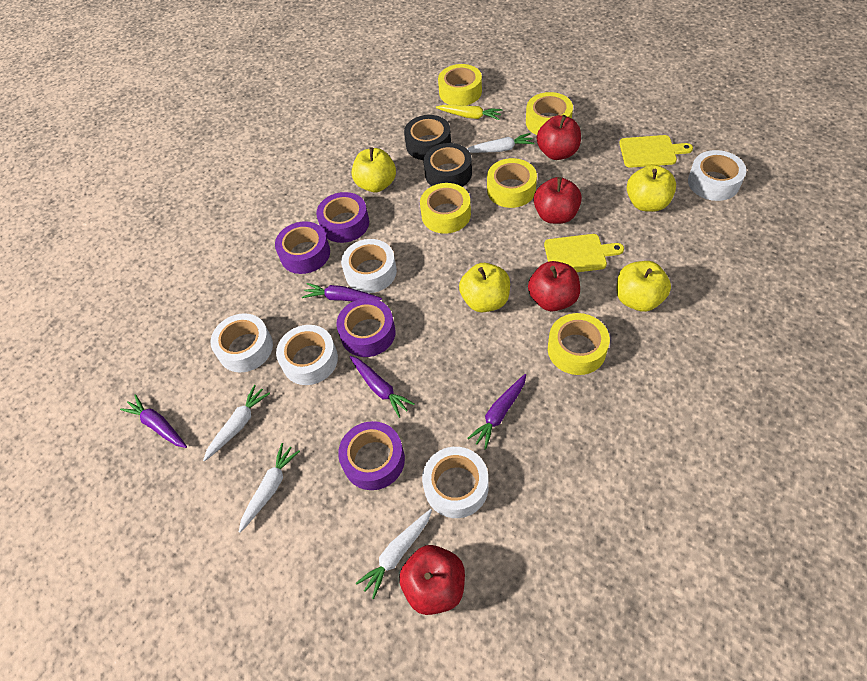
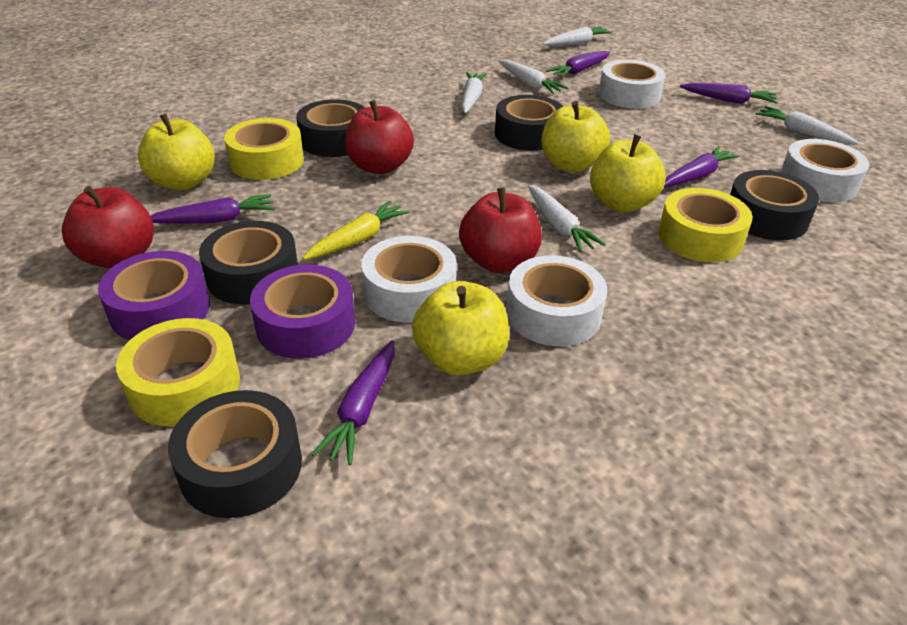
black tape: [404,115,451,160] [423,143,472,187] = 2 -> [168,390,302,518] [199,221,298,305] [296,99,365,157] [495,95,563,151] [730,170,819,240] = 5
purple carrot: [120,394,187,448] [302,283,382,301] [349,356,415,418] [467,374,526,450] = 4 -> [150,194,275,224] [311,340,395,465] [546,51,610,78] [664,146,740,187] [680,83,777,104] = 5
purple tape: [275,221,330,274] [316,192,369,243] [336,298,396,357] [338,421,405,490] = 4 -> [98,251,210,340] [250,264,355,359] = 2
red apple: [399,545,465,615] [528,261,580,311] [534,177,582,224] [537,115,581,160] = 4 -> [62,186,154,269] [345,100,414,174] [459,187,542,273] = 3
white carrot: [203,385,270,461] [239,443,300,533] [355,509,432,599] [467,133,534,153] = 4 -> [461,72,487,114] [499,60,568,94] [528,185,606,253] [543,26,613,46] [756,106,859,145] = 5
white tape: [211,313,273,373] [276,325,338,385] [341,239,397,293] [422,447,489,518] [688,150,746,201] = 5 -> [361,236,457,323] [506,255,607,346] [599,60,666,109] [781,139,869,202] = 4
yellow cutting board: [544,234,624,272] [619,135,693,168] = 2 -> none = 0
yellow tape: [420,183,471,234] [438,64,482,105] [487,158,537,208] [526,92,573,135] [548,313,610,375] = 5 -> [116,318,240,427] [224,118,304,180] [658,188,753,262] = 3

